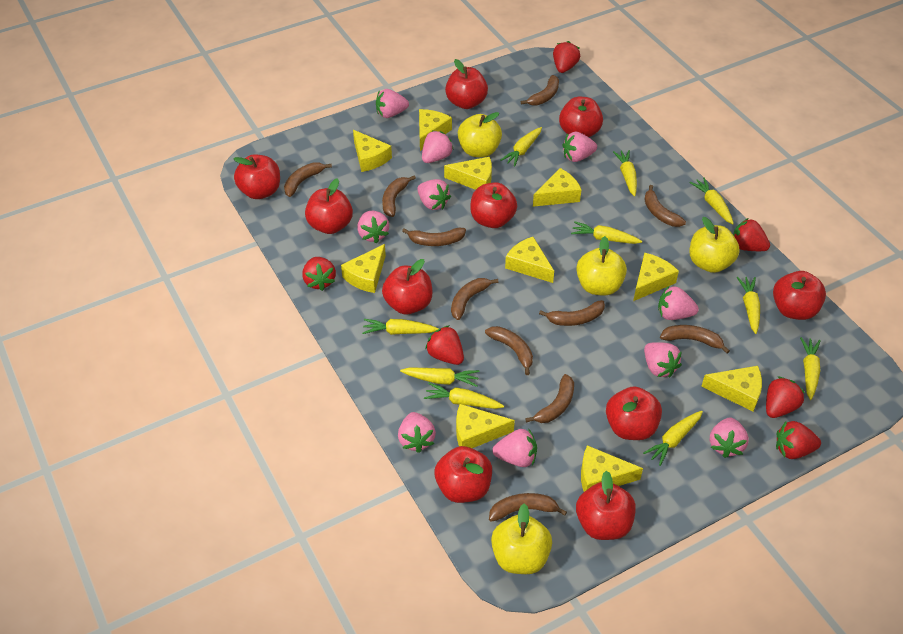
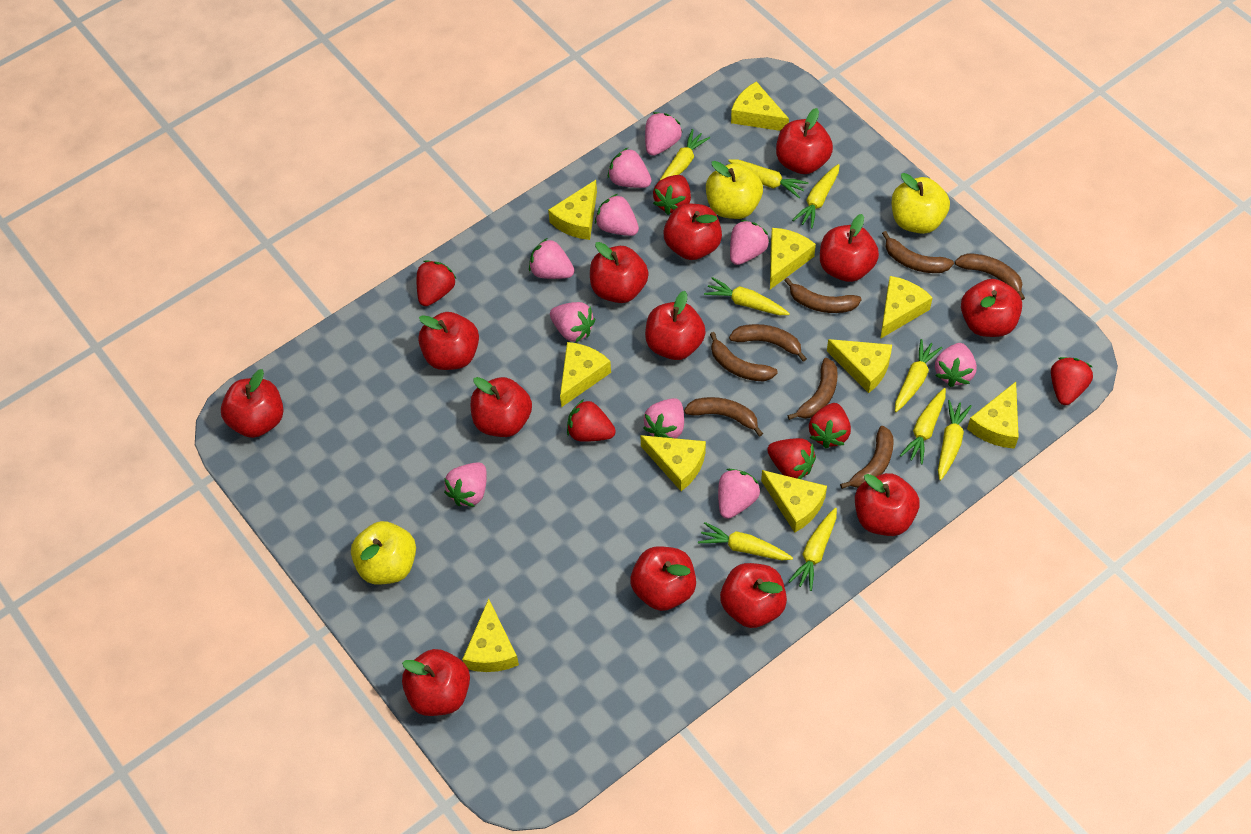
brown banana: [284,162,332,197] [382,176,416,217] [402,228,466,246] [451,278,499,320] [485,326,533,375] [489,493,567,522] [521,75,559,105] [525,374,574,423] [539,300,605,326] [644,185,686,227] [660,325,730,353] = 11 -> [684,397,763,437] [710,332,778,381] [729,324,807,362] [784,277,862,313] [787,358,838,420] [840,426,894,489] [882,231,954,273] [955,253,1025,300] = 8
red apple: [234,154,280,199] [305,178,353,234] [382,259,432,314] [435,446,492,503] [445,59,488,109] [470,182,517,228] [559,97,603,137] [576,471,636,540] [606,386,662,440] [773,271,826,320] = 10 -> [221,369,283,438] [402,649,470,716] [418,312,479,370] [470,377,532,437] [590,242,648,303] [630,546,696,611] [645,291,706,360] [664,204,722,260] [720,563,787,628] [776,108,833,174] [820,214,879,282] [855,473,919,536] [961,279,1022,337] = 13
yellow apple: [458,112,502,157] [491,504,552,574] [576,236,627,296] [690,217,740,273] = 4 -> [351,521,416,585] [706,161,763,219] [892,173,950,234] = 3
yellow carrot: [362,319,439,335] [400,368,479,387] [424,383,504,409] [500,127,542,167] [571,221,642,244] [613,150,637,197] [643,411,703,466] [690,178,734,224] [737,277,760,334] [800,337,821,400] = 10 -> [659,129,710,181] [698,522,793,560] [704,277,790,315] [728,159,808,198] [788,508,837,591] [792,164,839,229] [895,339,942,412] [900,388,946,465] [938,400,972,480] = 9

